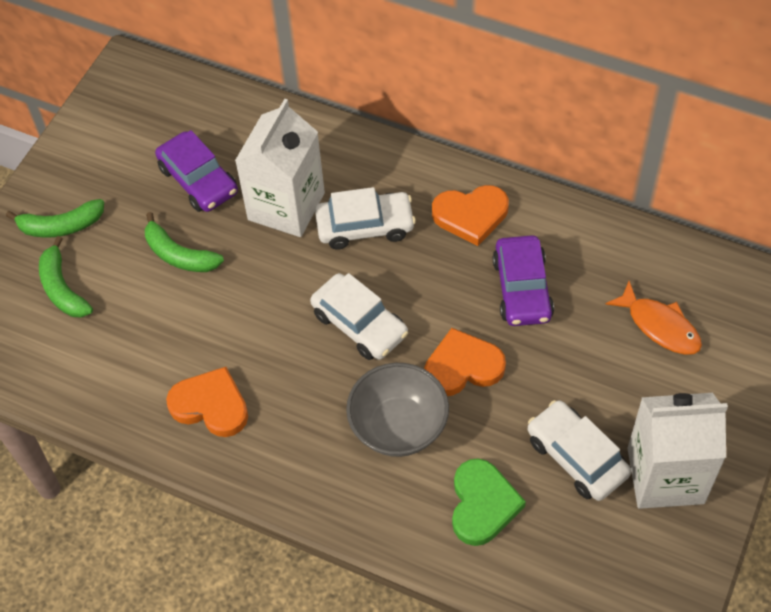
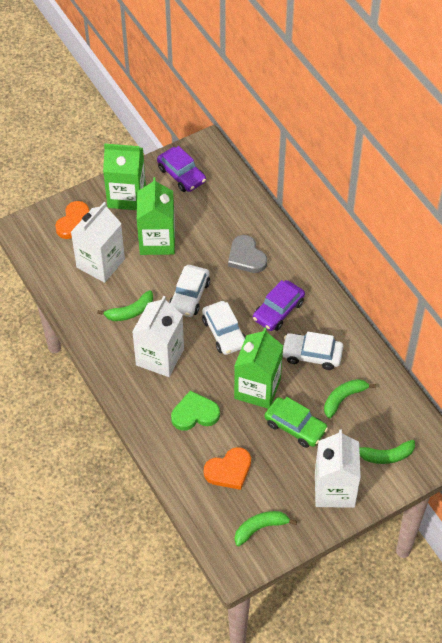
green banana: [6,199,104,238] [39,236,93,318] [145,212,224,272] = 3 -> [97,290,153,321] [235,511,297,546] [324,379,376,418] [359,440,415,464] = 4
green car: none = 0 -> [264,397,328,448] = 1
green carton: none = 0 -> [103,143,146,210] [137,177,175,255] [234,327,283,409] = 3
grey bowl: [346,363,449,457] = 1 -> none = 0
grey heart: none = 0 -> [228,235,267,273] = 1
orange fish: [606,281,702,355] = 1 -> none = 0
orange heart: [166,367,248,437] [424,328,506,396] [432,185,509,246] = 3 -> [55,201,89,239] [204,447,251,490] = 2
white carton: [235,99,325,237] [628,393,728,509] = 2 -> [71,202,125,283] [132,296,184,377] [315,429,361,508] = 3

